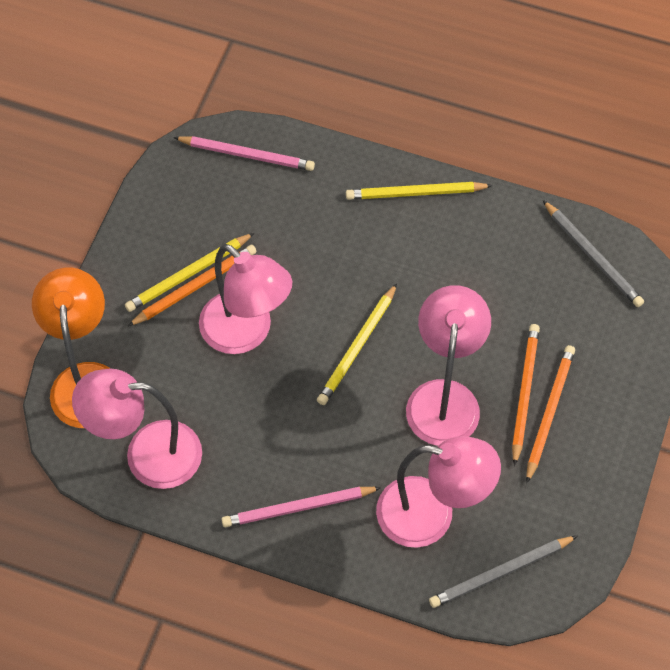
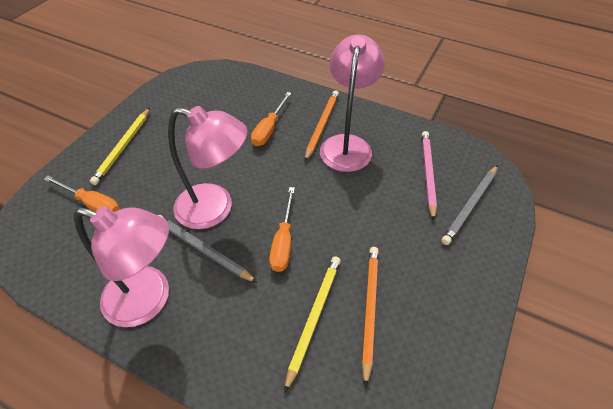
orange lamp: [32,267,111,428] = 1 -> none = 0
orange pencil: [128,245,257,326] [512,324,540,466] [526,345,575,483] = 3 -> [305,90,339,161] [362,247,379,388] = 2
orange screwdriver: none = 0 -> [44,176,120,212] [251,92,291,146] [269,187,295,272] = 3
pink lamp: [72,369,202,489] [199,244,292,354] [376,436,501,548] [406,285,491,446] = 4 -> [74,207,169,327] [168,106,247,229] [320,35,385,172] = 3
pink pencil: [173,136,315,171] [221,487,382,527] = 2 -> [422,131,437,221] = 1
yellow pencil: [125,233,254,312] [317,283,397,405] [346,182,493,200] = 3 -> [90,108,150,185] [284,256,341,393] = 2

